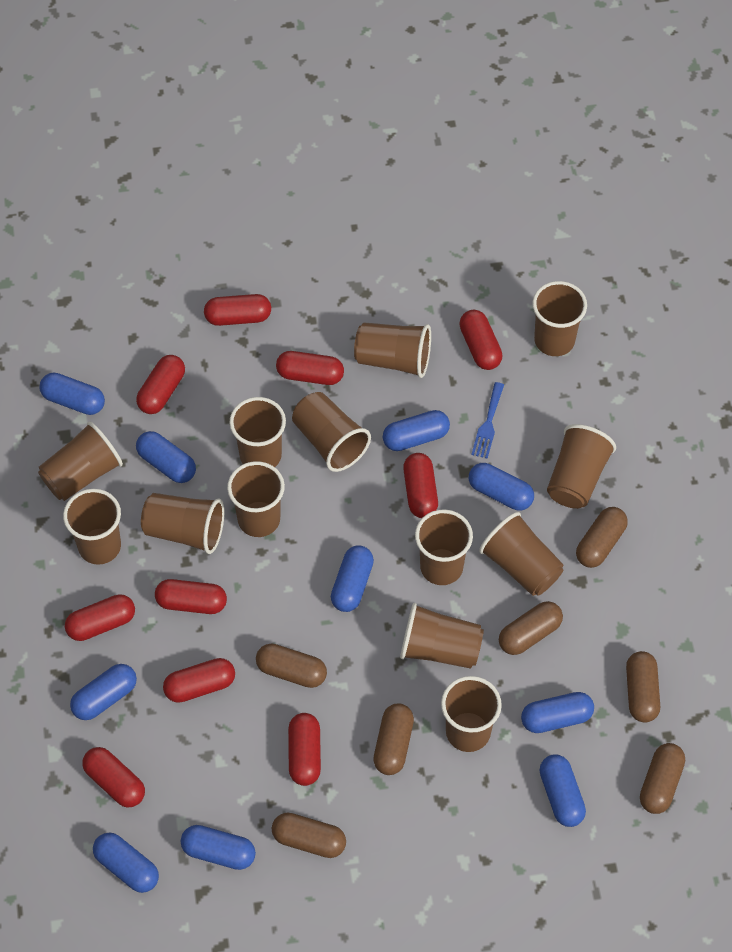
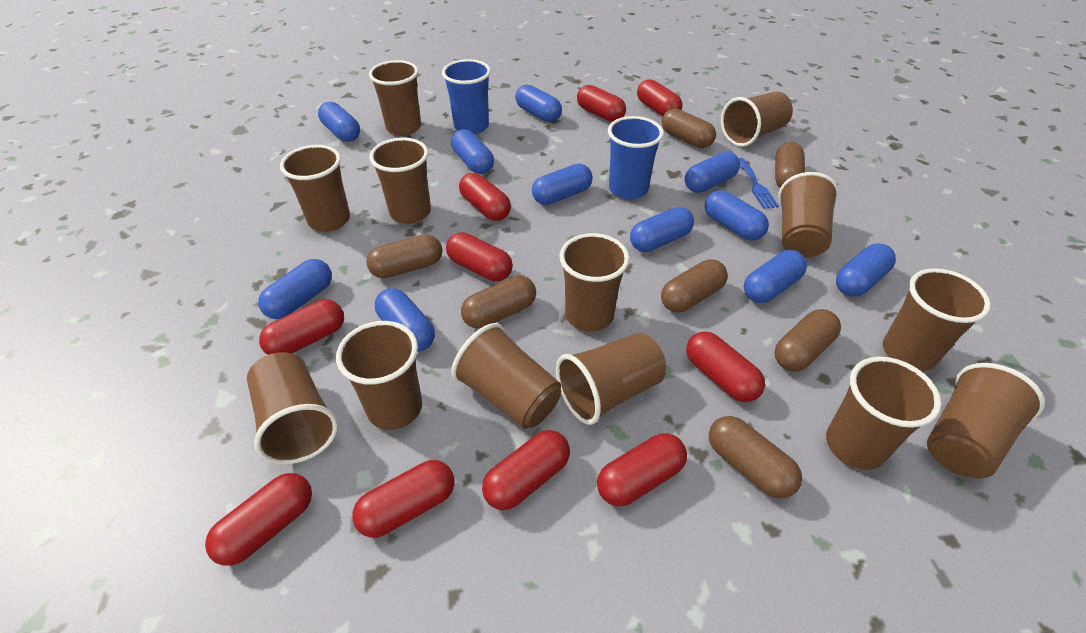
blue capsule: [40,373,105,415] [70,664,137,720] [93,833,159,893] [136,431,196,483] [181,825,256,870] [331,545,374,612] [383,410,450,451] [469,463,534,510] [521,692,594,733] [540,755,586,827] = 10 -> [258,259,332,319] [318,102,360,142] [375,288,435,352] [451,129,494,174] [515,85,562,122] [532,164,593,205] [630,207,694,252] [685,152,740,193] [705,190,769,240] [744,250,807,303] [836,243,896,297] = 11
blue cup: none = 0 -> [442,59,491,134] [608,116,664,199] = 2

